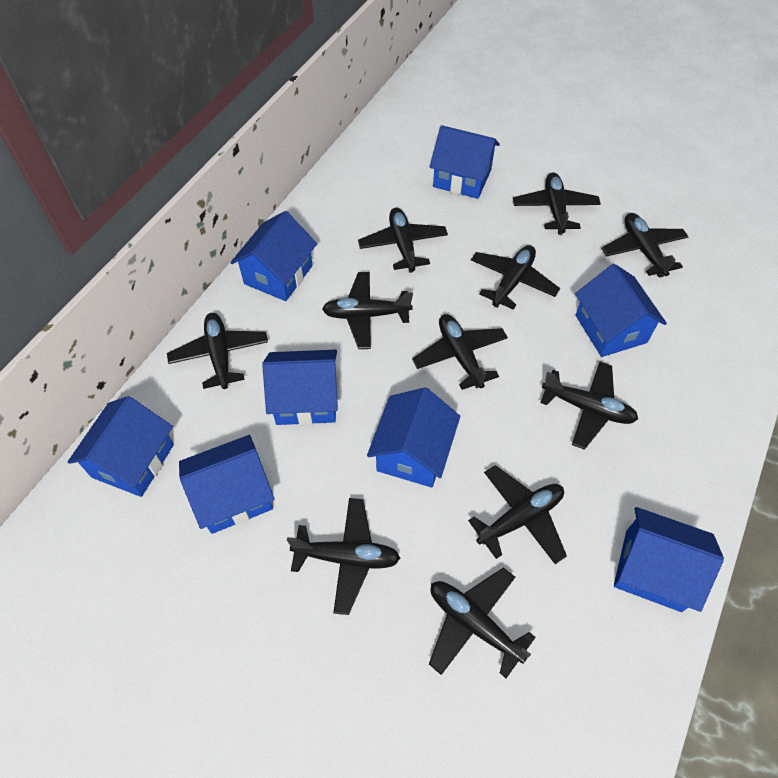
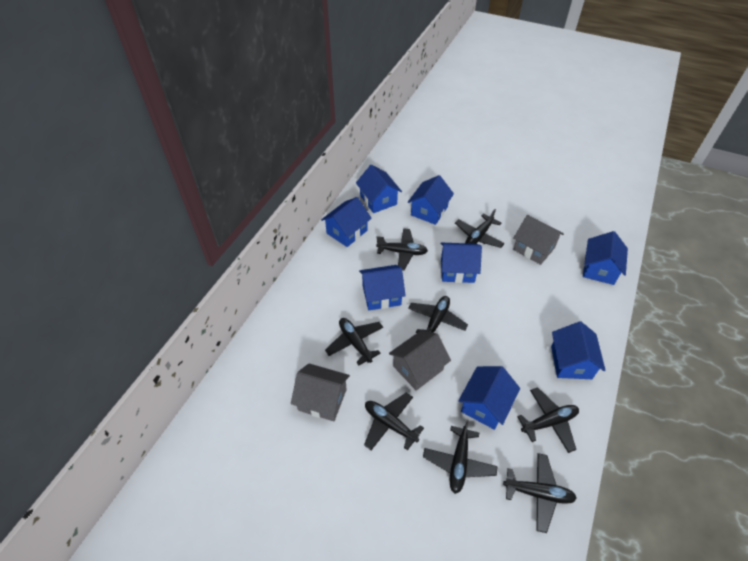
black plane: [167,313,268,389] [287,498,400,615] [322,272,413,349] [358,208,448,273] [412,314,508,390] [429,567,536,678] [468,465,567,564] [471,245,560,310] [513,172,601,235] [540,362,638,450] [601,213,688,278] = 11 -> [325,318,383,366] [364,393,424,451] [376,228,428,270] [408,296,468,333] [423,420,498,494] [455,209,505,248] [503,453,577,533] [517,387,579,453] = 8
grey house: none = 0 -> [291,363,350,421] [389,331,451,391] [513,215,564,265] = 3

